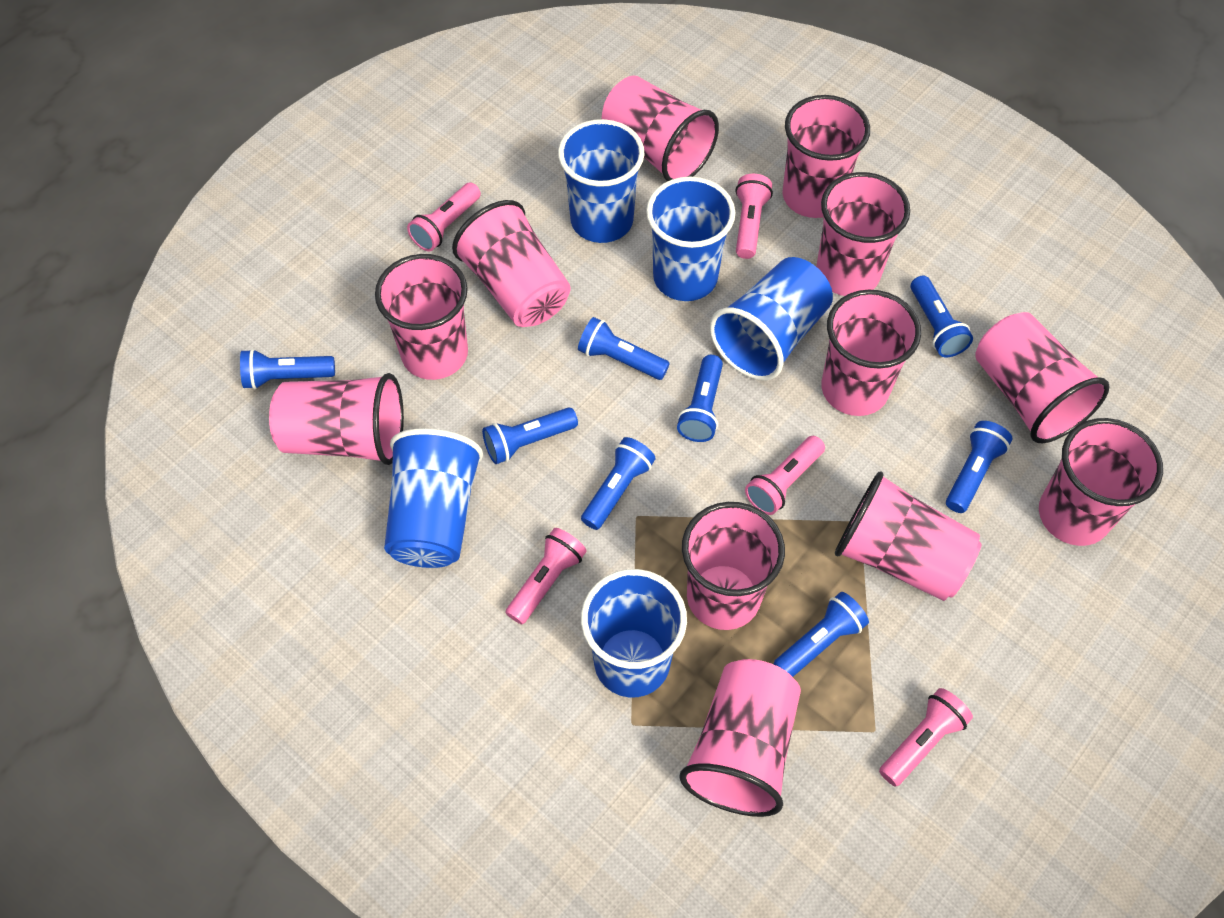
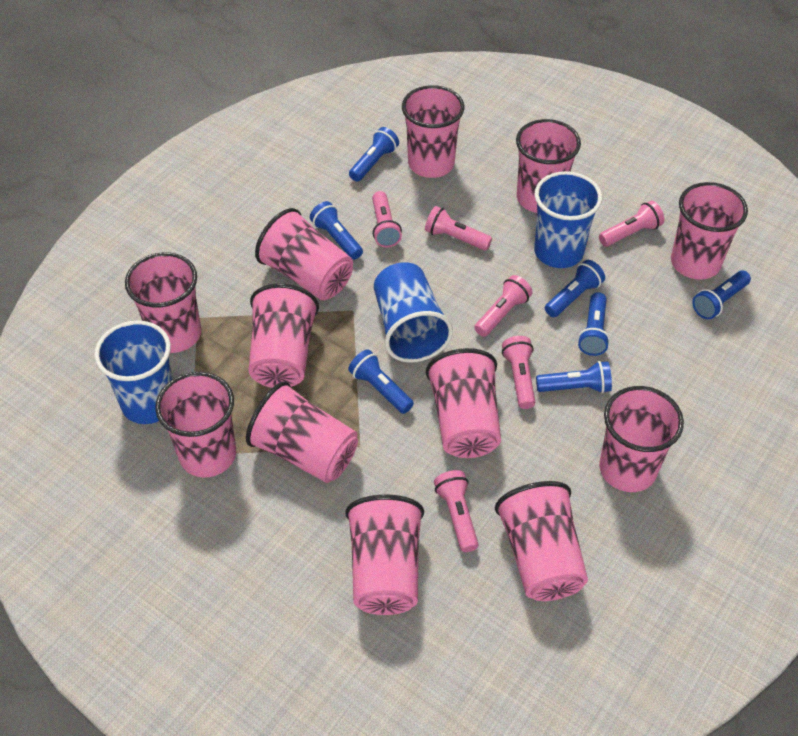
blue cup: [384,428,483,568] [558,119,645,243] [581,569,687,697] [646,177,735,301] [710,257,833,381] = 5 -> [94,320,173,424] [374,262,453,363] [534,171,602,268] = 3
blue flashlight: [240,349,335,389] [482,407,578,464] [578,317,670,380] [581,437,656,530] [677,355,723,442] [773,592,869,677] [911,276,973,357] [946,421,1012,513] = 8 -> [310,201,363,260] [348,349,414,414] [349,127,399,182] [536,361,612,393] [545,260,605,317] [578,292,610,356] [692,271,751,320] = 7
pink flashlight: [407,182,481,251] [506,528,587,624] [735,174,773,259] [745,436,825,515] [879,688,973,787] = 5 -> [372,191,402,247] [425,206,492,251] [434,470,479,552] [474,275,532,337] [502,336,535,409] [599,201,664,247] = 6

